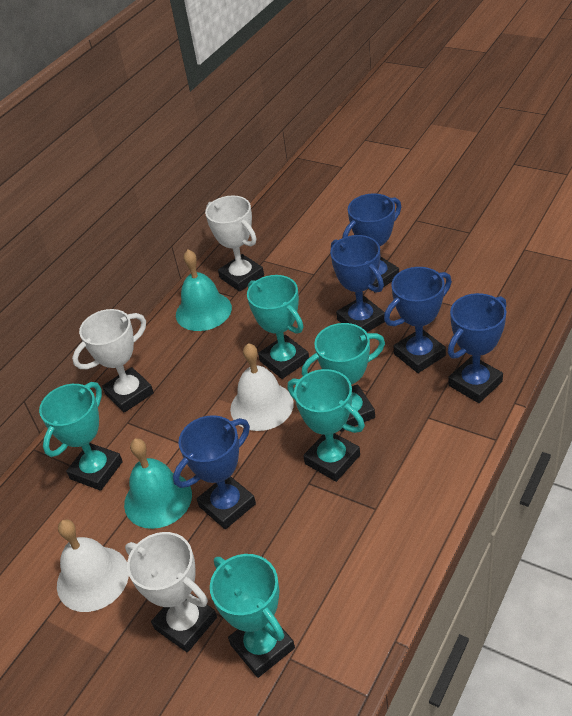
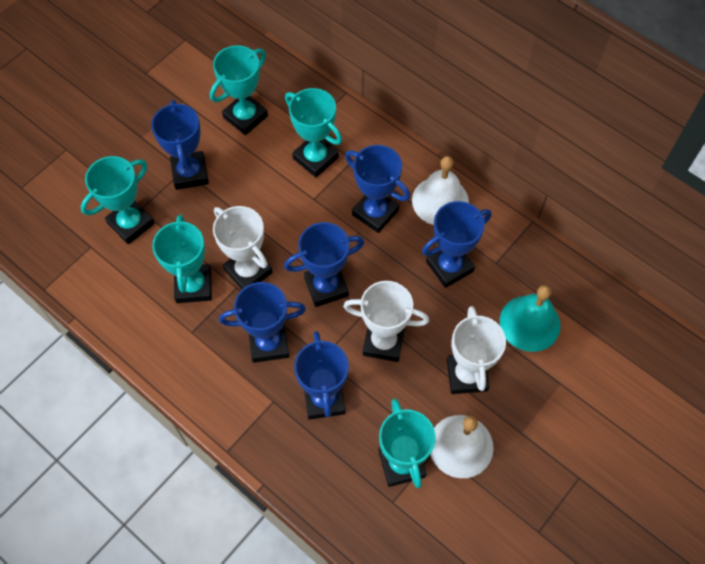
blue trophy: [173,415,256,529] [330,235,385,332] [343,193,401,293] [384,267,452,373] [448,293,506,403] = 5 -> [151,100,209,190] [219,282,306,363] [284,222,364,307] [294,331,349,420] [345,145,410,233] [422,201,492,288] = 6
turquoise bell: [124,438,192,529] [176,250,232,331] = 2 -> [500,285,560,352] = 1

